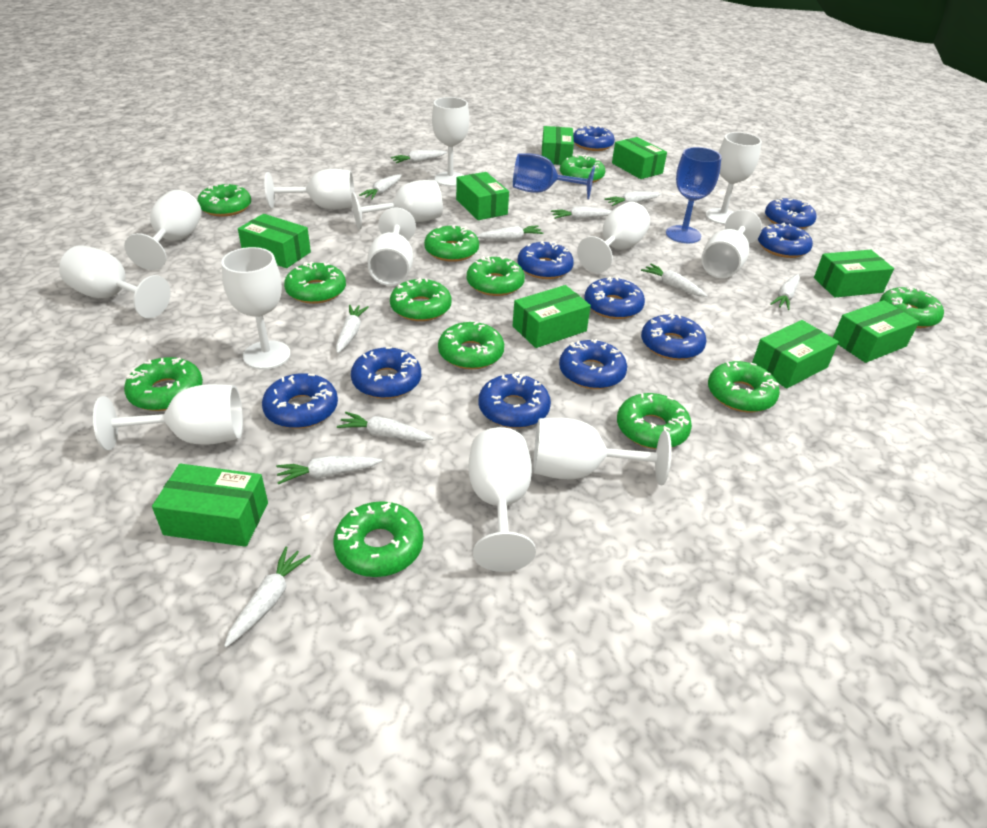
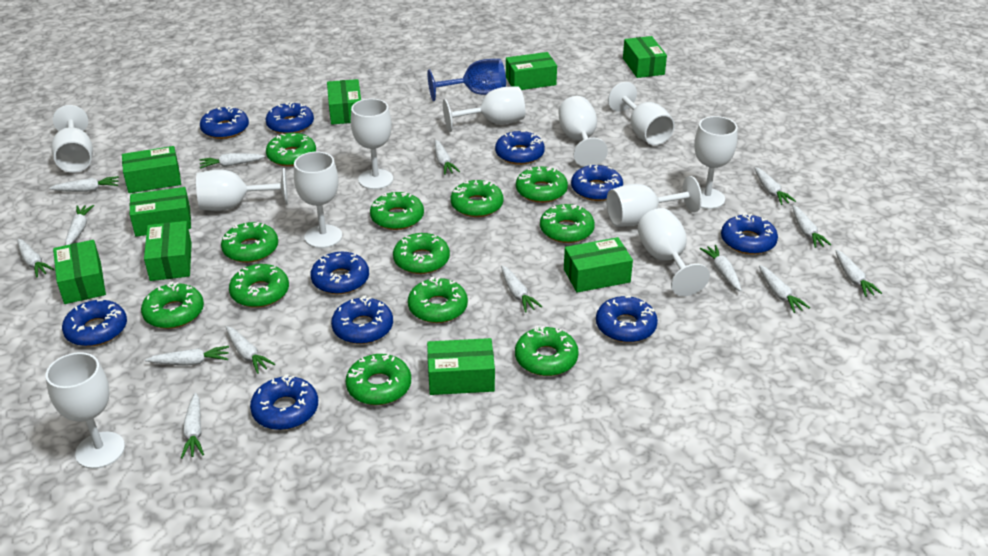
blue goblet: [513,153,595,200] [666,147,721,243] = 2 -> [427,59,506,101] = 1
white carrot: [224,546,311,647] [276,456,382,485] [336,304,369,354] [337,412,434,441] [359,174,401,199] [391,150,447,163] [477,225,544,240] [551,206,611,220] [605,191,661,206] [641,264,708,297] [770,274,800,310] = 11 -> [17,239,55,277] [49,176,119,192] [65,205,94,245] [145,346,229,366] [181,393,204,459] [200,153,265,169] [226,326,275,374] [434,140,460,175] [501,265,543,312] [700,245,742,291] [755,167,796,205] [759,265,810,313] [792,205,831,248] [835,250,882,297] = 14
white goblet: [59,245,171,318] [93,384,243,451] [124,190,202,270] [221,247,291,370] [264,169,354,209] [351,180,443,229] [367,208,416,286] [432,97,469,186] [469,427,536,572] [533,418,672,485] [577,202,650,273] [701,210,762,278] [705,132,762,225] = 13 -> [46,352,125,469] [51,105,93,173] [196,168,288,211] [294,152,342,248] [351,99,393,189] [443,86,525,132] [559,96,608,167] [606,176,702,227] [608,82,675,145] [638,208,710,296] [694,116,738,209] = 11

